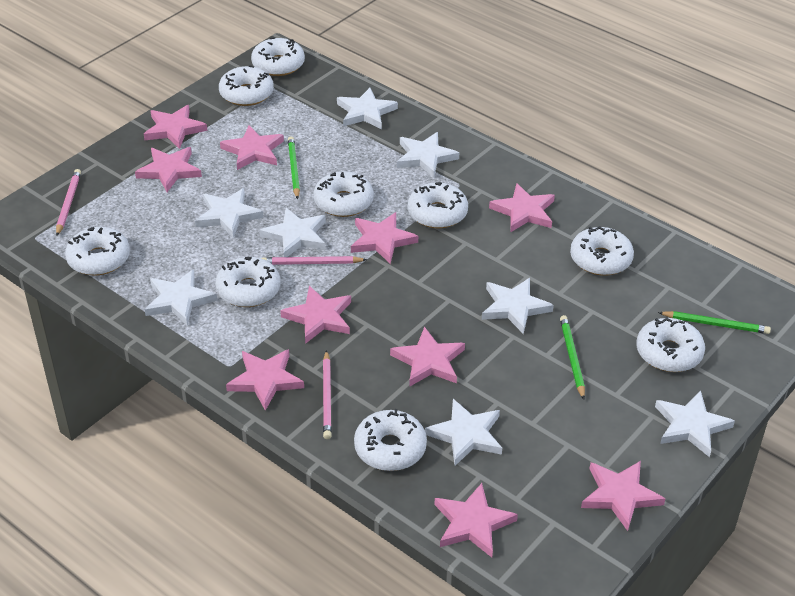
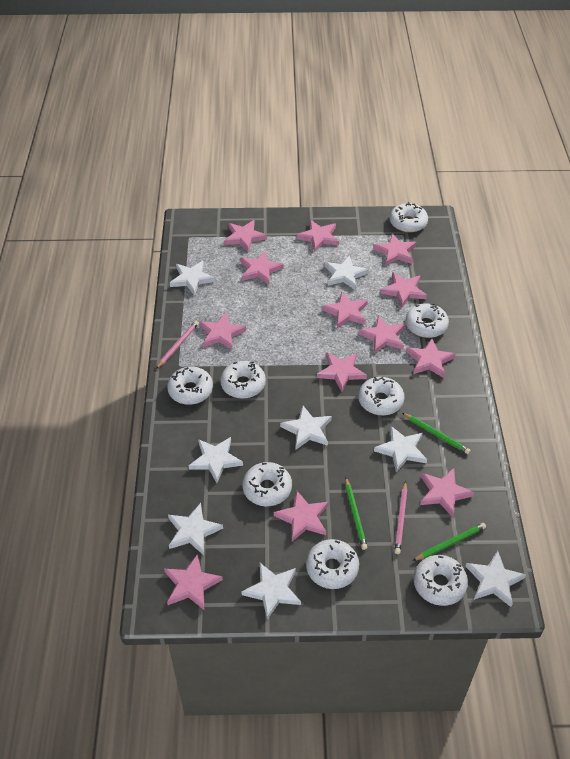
pink pencil: [56,169,81,236] [261,256,367,265] [323,350,332,440] = 3 -> [156,321,199,369] [394,481,407,554] = 2
pink star: [135,147,202,192] [144,105,207,149] [220,125,284,170] [226,349,304,411] [280,286,351,344] [351,212,418,264] [390,327,465,387] [434,483,518,557] [489,183,555,232] [581,461,665,531] = 10 -> [164,554,223,610] [199,312,246,350] [224,220,267,252] [240,250,284,284] [274,491,329,542] [297,220,339,252] [317,352,367,392] [322,291,368,328] [359,315,405,353] [373,233,416,266] [380,272,427,308] [406,339,456,378] [420,468,474,518] = 13
white donut: [65,227,130,276] [215,257,280,307] [219,65,274,106] [251,37,305,76] [313,171,374,217] [354,409,427,471] [408,182,468,228] [570,226,634,276] [637,317,705,372] = 9 -> [167,367,213,405] [220,361,266,399] [242,462,292,506] [306,539,359,589] [358,377,404,415] [390,202,428,233] [406,303,449,338] [414,555,468,606] = 8

